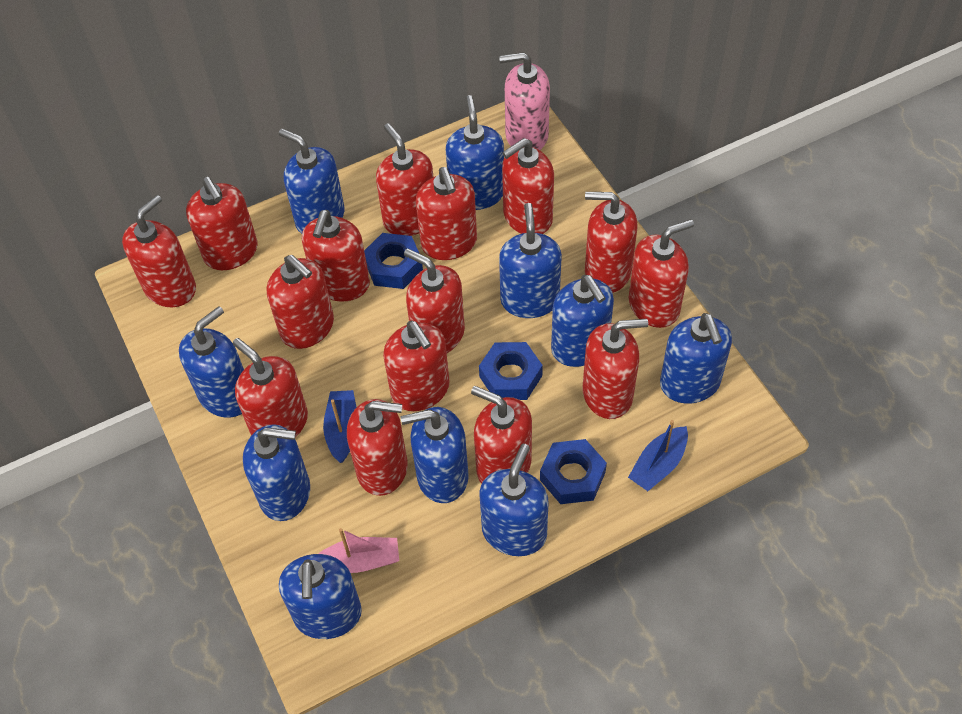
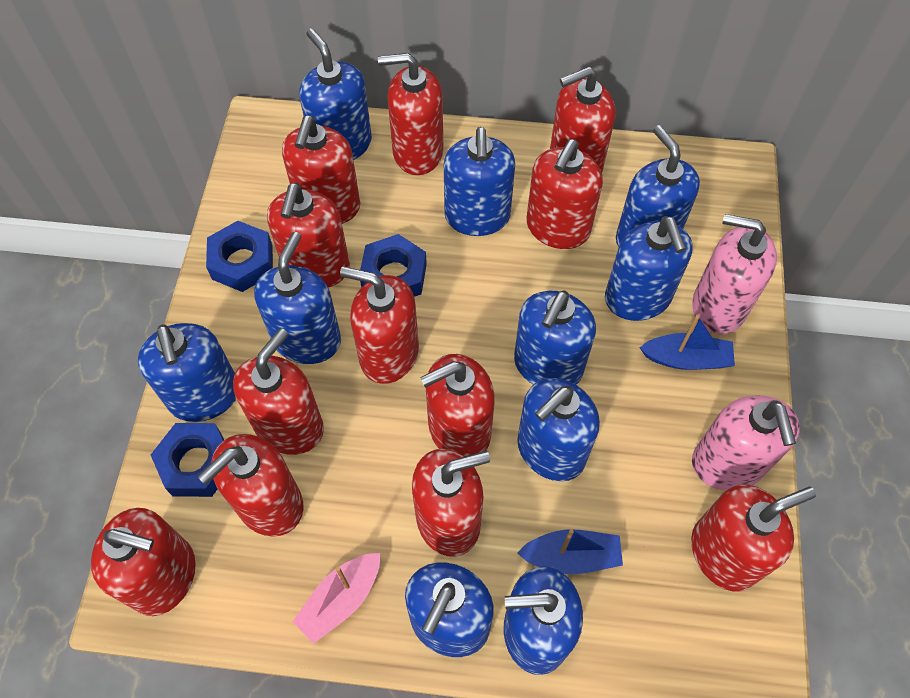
pink soap dispenser: [499,52,550,150] = 1 -> [692,214,777,334] [692,395,800,490] = 2
red soap dispenser: [122,195,196,307] [186,177,258,270] [233,338,308,438] [267,255,334,349] [302,210,370,302] [347,399,408,496] [376,123,433,236] [383,321,450,411] [404,248,465,353] [416,167,477,260] [471,386,532,484] [502,138,554,234] [582,319,648,419] [585,192,637,293] [629,219,694,328] = 15 -> [91,508,196,616] [198,434,303,537] [233,328,324,455] [267,183,350,287] [282,116,360,224] [340,267,419,384] [378,53,444,175] [412,449,490,557] [420,354,495,457] [526,139,603,249] [550,66,615,172] [691,485,816,591] = 12

